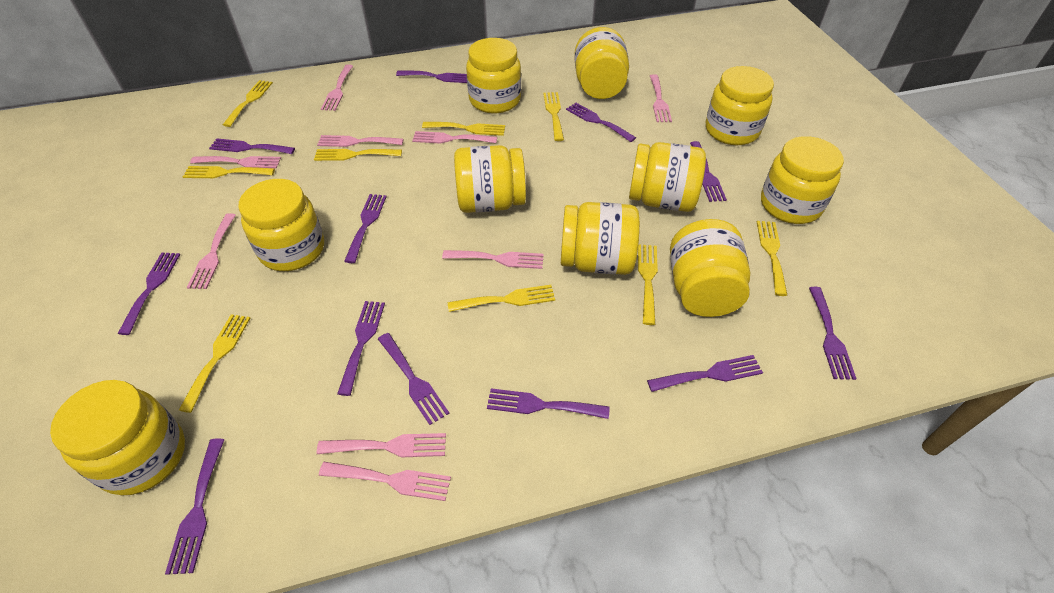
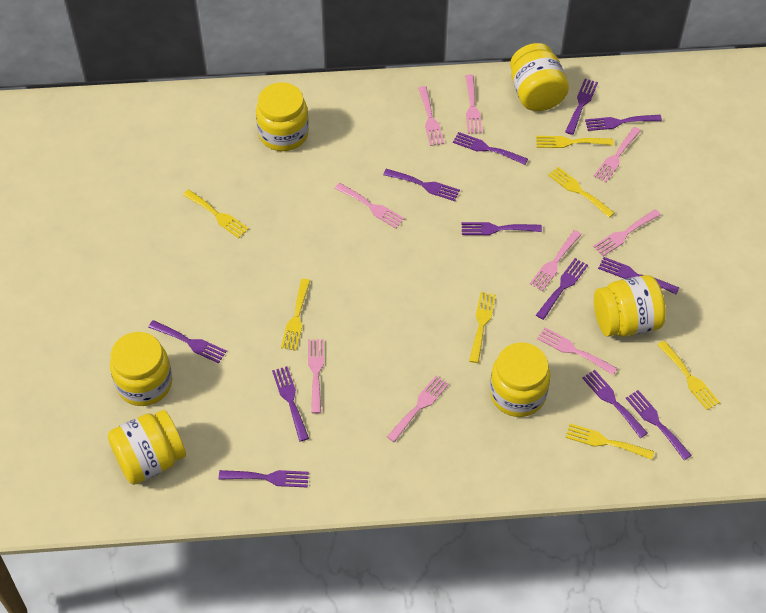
yellow fork: [179,314,250,413] [183,166,275,178] [223,80,273,127] [314,149,402,161] [422,122,505,136] [448,285,555,312] [543,92,564,141] [638,244,658,325] [757,221,787,296] = 9 -> [183,190,249,238] [281,279,310,351] [469,292,496,363] [536,136,614,148] [548,167,615,218] [565,424,654,460] [658,340,720,410] = 7
yellow jar: [50,380,185,495] [238,179,324,271] [454,145,526,213] [466,38,521,113] [561,202,640,275] [575,27,629,99] [629,142,706,212] [670,219,750,317] [706,66,774,145] [761,136,844,224] = 10 -> [108,410,186,485] [110,332,173,406] [256,82,309,151] [490,342,550,417] [510,43,569,111] [594,275,666,337] = 6

